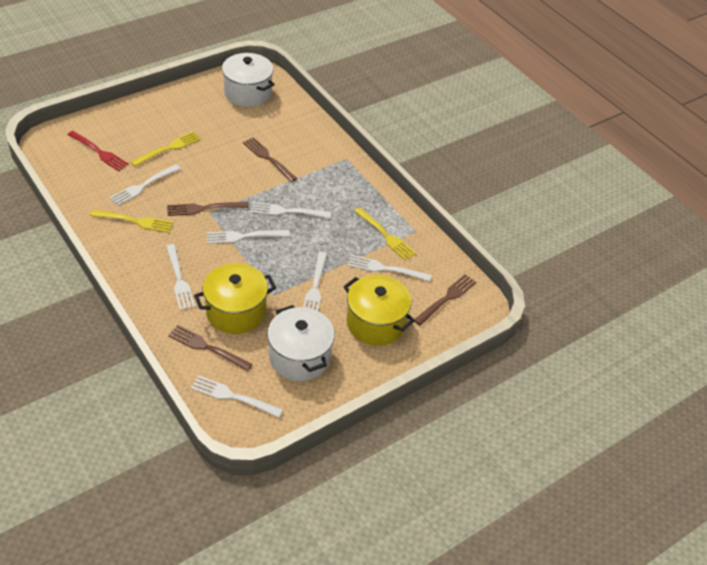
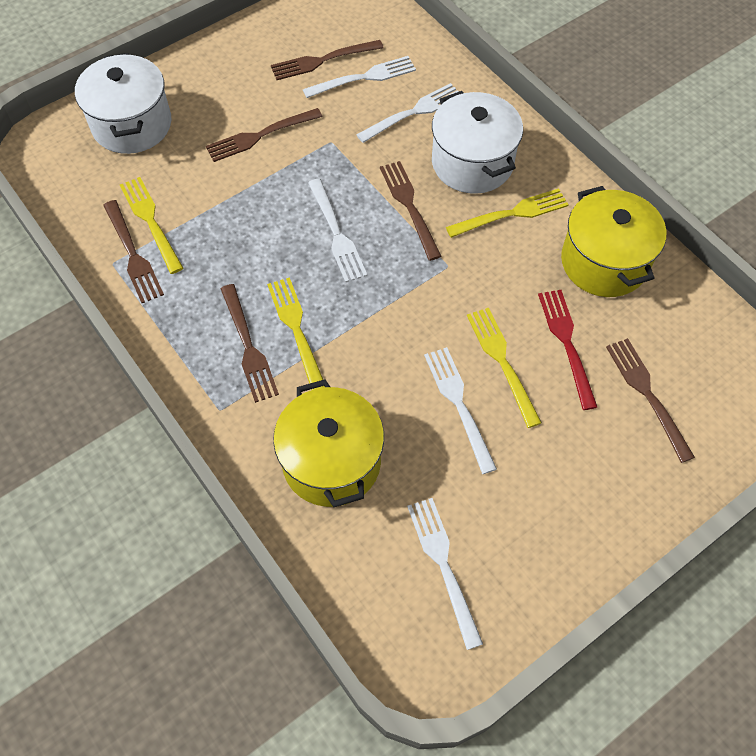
brown fork: [167,202,249,216] [168,325,253,371] [243,137,297,182] [414,274,477,326] = 4 -> [103,200,164,303] [206,108,323,162] [220,284,279,403] [271,40,384,80] [380,161,442,261] [606,338,695,463] = 6
white fork: [109,164,181,206] [166,244,195,310] [191,375,283,418] [207,230,290,244] [250,202,331,218] [303,252,327,311] [347,255,431,282] = 7 -> [303,56,416,98] [308,179,367,282] [356,83,459,143] [407,498,483,650] [424,347,497,474] = 5
yellow fork: [90,210,173,233] [131,132,201,166] [354,208,416,260] = 3 -> [120,177,184,274] [267,277,325,390] [446,188,569,238] [467,308,542,428] = 4

